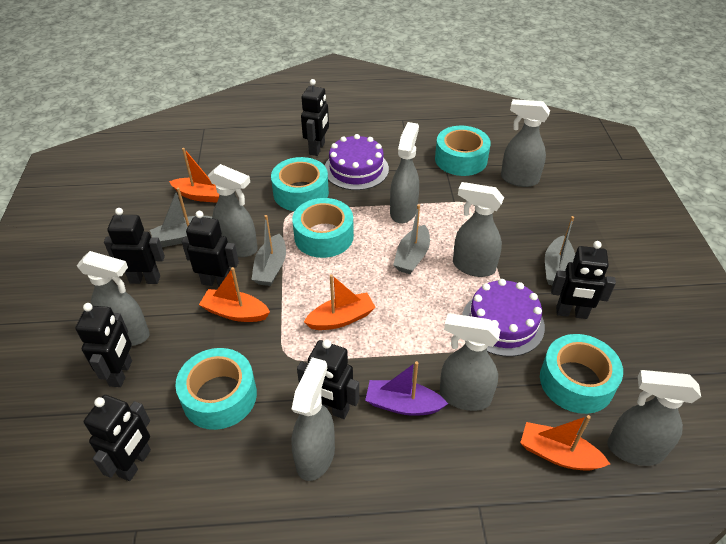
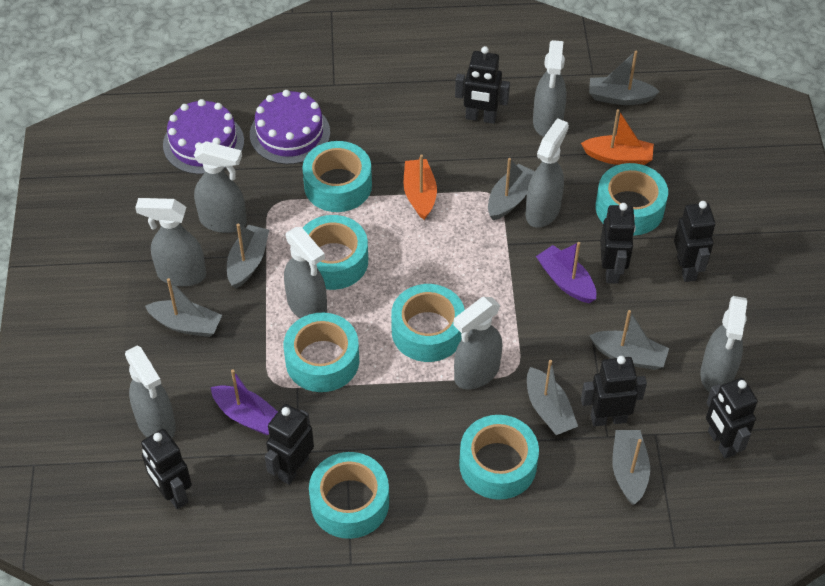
grey boat: [150,187,212,247] [251,215,286,286] [393,204,430,274] [545,216,575,285] = 4 -> [145,278,222,337] [227,224,269,288] [488,158,535,220] [527,360,578,435] [589,51,660,105] [589,310,669,370] [612,430,650,505] = 7
orange boat: [169,148,219,203] [199,267,270,322] [304,274,376,330] [520,415,610,471] = 4 -> [404,154,437,220] [581,109,654,165] = 2
purple boat: [365,361,448,416] = 1 -> [211,369,278,435] [536,242,596,303] = 2
turquoise tape: [175,348,257,430] [271,157,329,211] [292,198,354,258] [435,126,491,176] [540,334,623,414] = 5 -> [284,313,359,392] [302,141,372,212] [303,215,368,290] [309,452,389,539] [391,284,465,362] [459,415,539,500] [596,163,668,236] = 7

